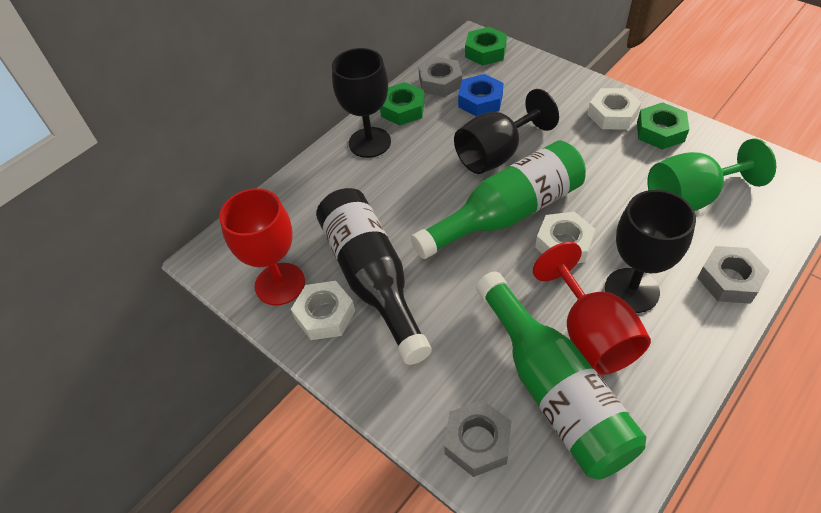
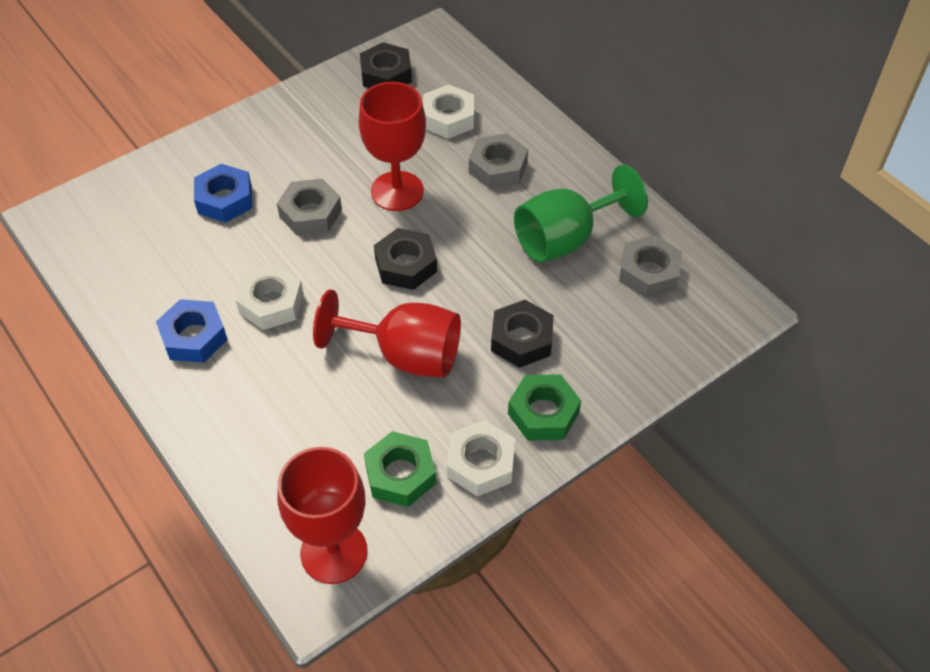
black bottle: [316,188,432,365] = 1 -> none = 0
black goblet: [332,48,391,158] [454,89,559,174] [605,190,696,313] = 3 -> none = 0
black nut: none = 0 -> [360,42,412,88] [374,228,437,290] [491,300,554,368] = 3
blue nut: [458,74,504,116] = 1 -> [156,299,228,363] [194,164,252,223] = 2
green bottle: [411,140,586,259] [476,271,646,480] = 2 -> none = 0
green nut: [380,82,425,125] [465,27,507,66] [637,102,689,150] = 3 -> [364,431,436,507] [508,374,581,440] = 2
red goblet: [219,188,305,306] [533,242,651,375] = 2 -> [277,447,368,584] [313,290,461,378] [359,82,426,211] = 3

